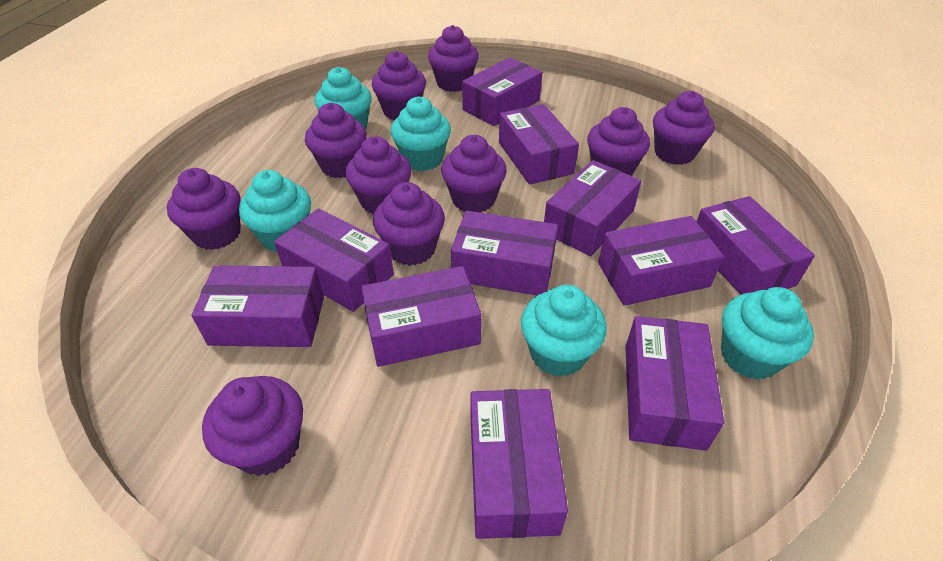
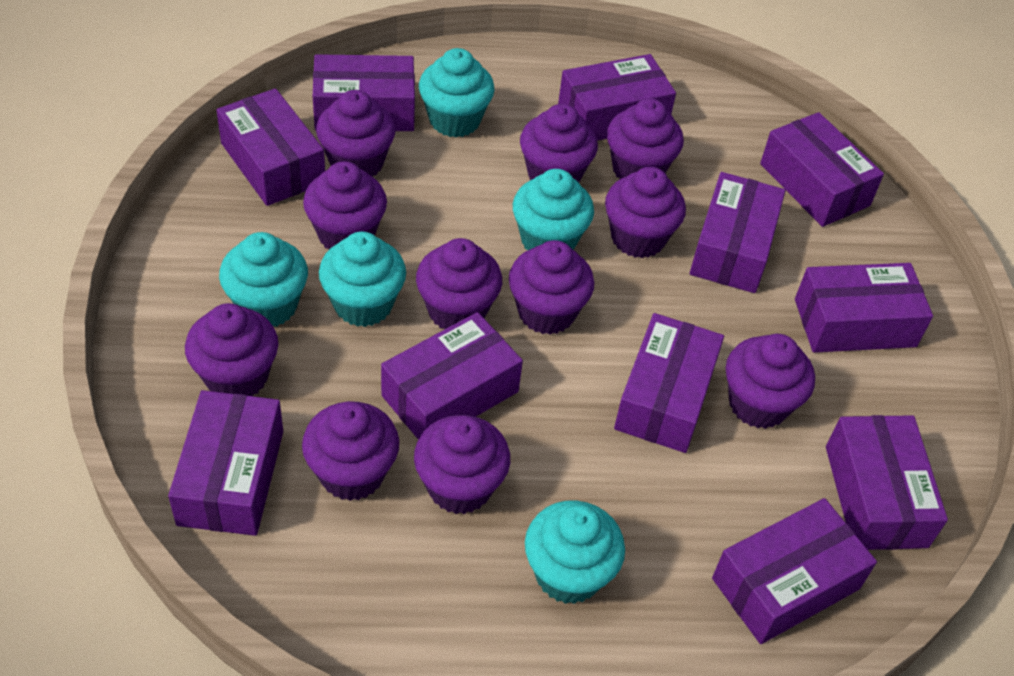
purple cupcake: [167,168,241,250] [202,376,303,476] [305,103,367,178] [345,136,412,214] [372,51,426,120] [373,182,445,266] [428,25,479,92] [441,135,507,213] [587,107,650,176] [653,91,714,165] = 10 -> [185,303,278,396] [302,401,399,501] [303,161,387,249] [316,90,395,177] [414,415,510,514] [416,238,502,329] [509,240,594,335] [520,104,598,182] [605,167,686,258] [607,98,684,179] [726,334,815,429] = 11

